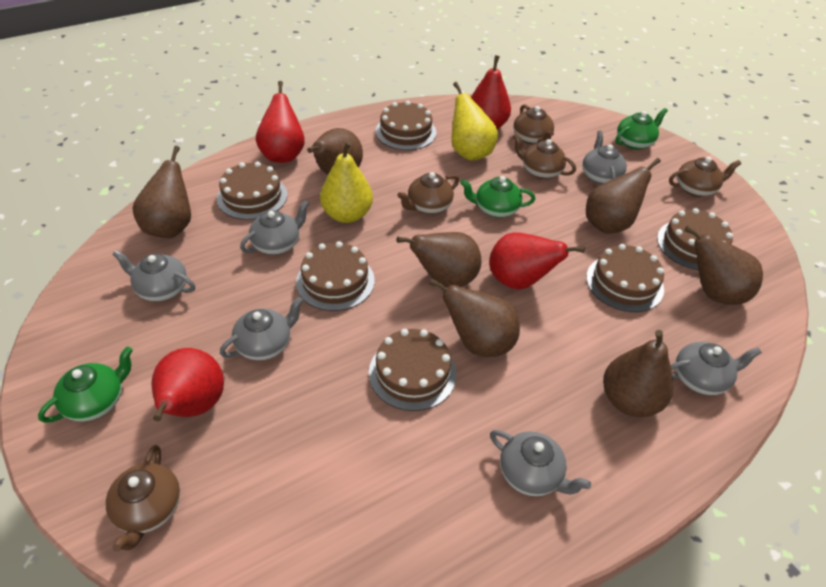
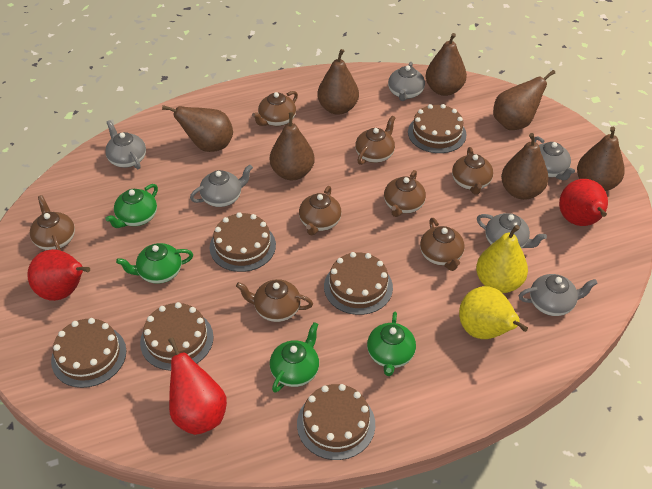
brown teapot: [106,445,181,552] [397,172,459,214] [512,134,576,179] [513,104,554,145] [669,157,741,197] = 5 -> [30,195,75,251] [236,279,313,322] [252,91,298,126] [299,186,342,235] [355,116,396,165] [384,170,426,217] [420,218,465,271] [452,147,493,195] = 8
green teapot: [38,346,133,423] [460,176,535,218] [615,108,668,150] = 3 -> [105,184,158,228] [116,243,193,284] [270,322,319,393] [367,311,416,376] = 4
red pear: [151,348,224,421] [256,81,305,163] [471,55,511,129] [489,232,585,290] = 4 -> [27,249,90,301] [168,337,227,435] [559,179,608,226] = 3

